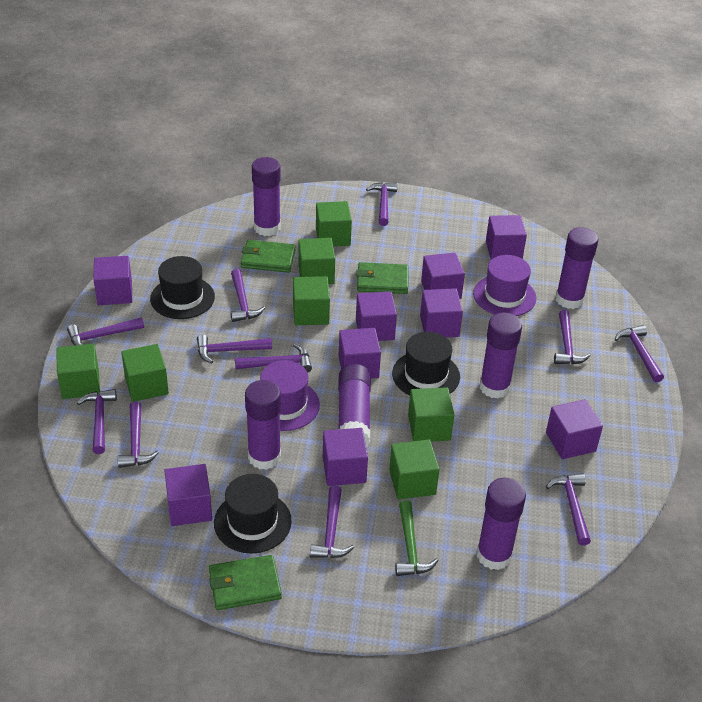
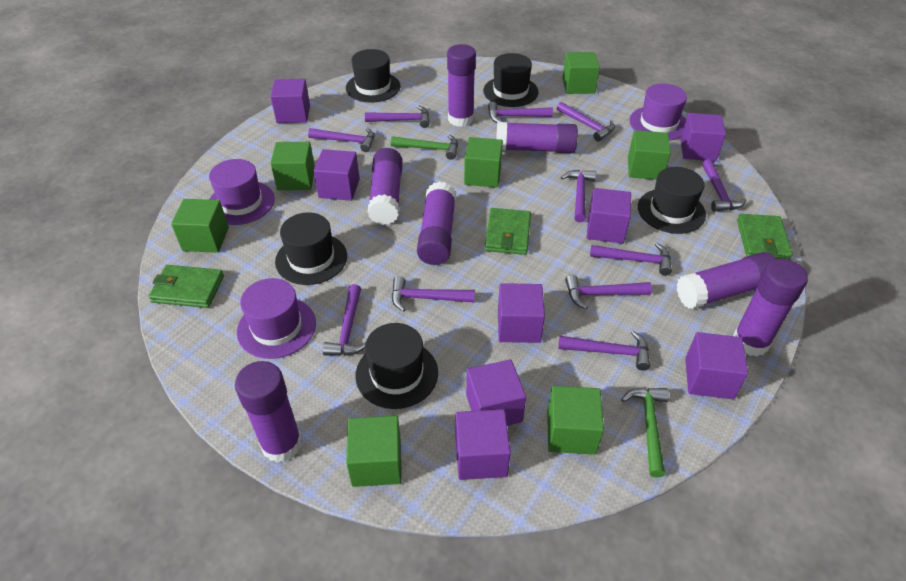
black hat: [150,256,215,319] [214,474,292,553] [392,332,460,396] = 3 -> [275,212,347,285] [346,49,401,103] [355,323,438,409] [483,53,538,107] [638,167,706,234] = 5
green hammer: [395,500,438,576] = 1 -> [391,135,458,160] [621,388,669,478] = 2
purple cube: [93,256,132,305] [164,464,212,526] [323,428,368,486] [339,328,381,379] [356,291,397,341] [420,288,463,337] [421,252,465,299] [486,215,527,260] [546,399,603,459] = 9 -> [270,79,310,123] [314,149,360,201] [455,409,511,480] [466,359,526,426] [498,283,545,343] [587,188,631,244] [680,113,726,161] [685,332,748,399] = 8
purple glue stick: [245,380,281,470] [252,157,281,236] [338,364,371,447] [477,478,526,570] [480,313,522,399] [556,227,599,309] = 6 -> [235,361,302,463] [368,148,403,225] [417,182,456,265] [447,44,476,127] [496,122,578,153] [677,252,776,309] [733,259,808,356] = 7
purple hat: [260,360,320,431] [473,255,536,316] = 2 -> [209,159,275,225] [237,278,316,359] [629,83,687,141] = 3

